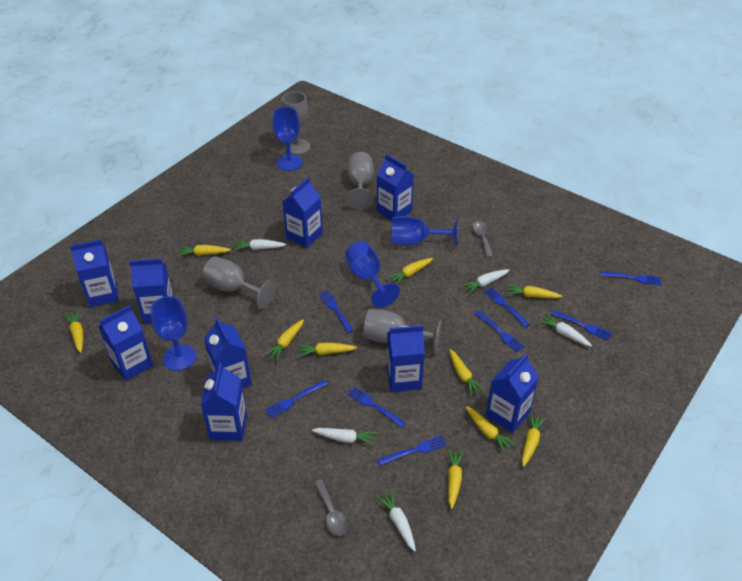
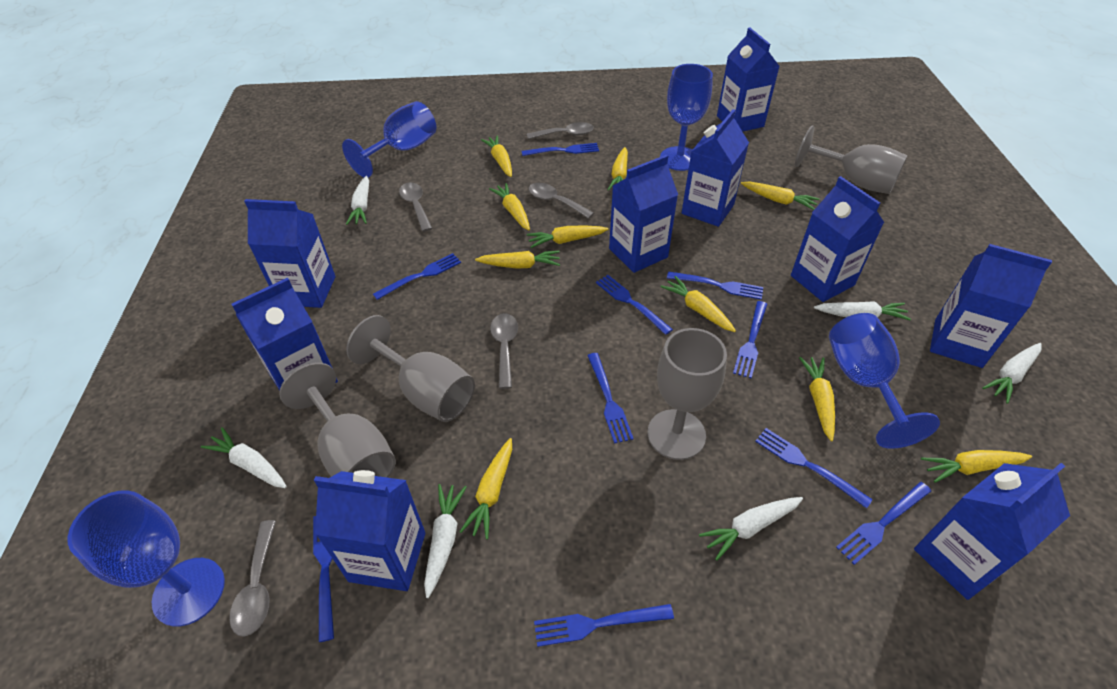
blue fork: [265,380,327,418] [319,290,354,333] [347,386,405,428] [377,435,446,466] [475,311,525,352] [484,287,530,327] [551,310,612,341] [601,271,661,285] = 8 -> [313,516,334,642] [373,253,461,300] [522,143,599,156] [534,604,674,647] [587,353,634,444] [596,275,673,335] [667,271,763,300] [733,301,767,378] [755,428,873,508] [836,482,931,565] = 10
grey spoon: [314,479,348,536] [472,221,493,258] = 2 -> [229,520,276,637] [399,182,432,232] [490,313,518,389] [527,122,594,139] [529,183,594,219] = 5
white carrot: [234,239,286,250] [312,428,377,446] [376,490,416,552] [461,269,510,294] [538,313,592,347] = 5 -> [201,427,287,488] [346,176,369,225] [424,484,467,598] [699,497,803,561] [814,301,911,320] [982,343,1042,404] = 6

